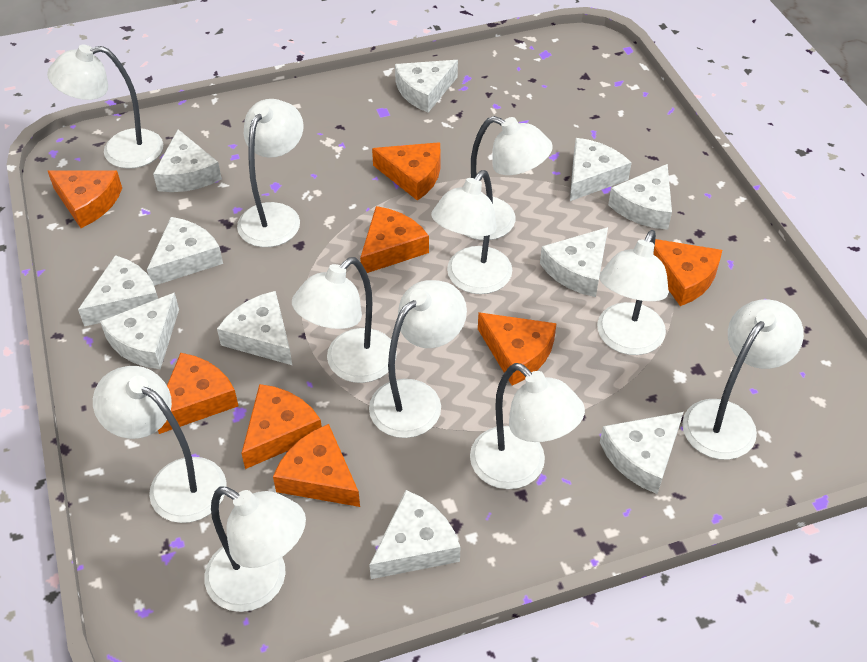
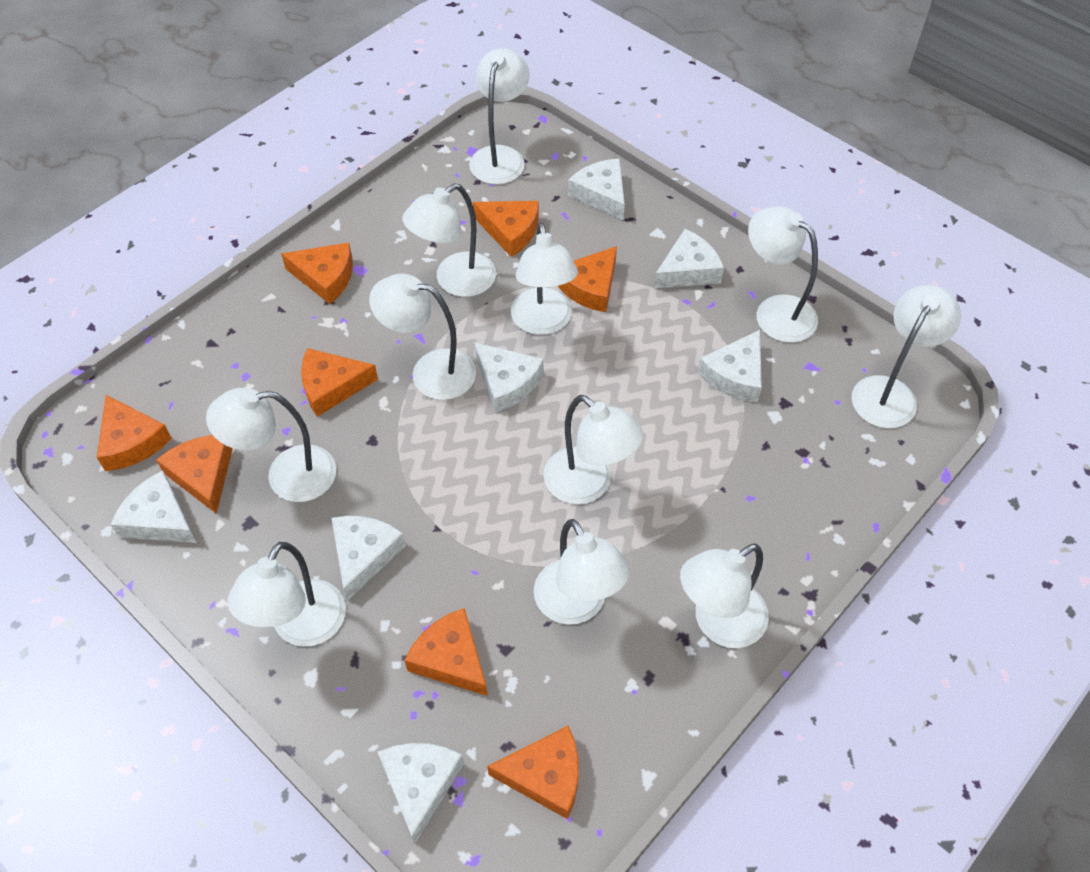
white cheese: [78,255,158,326] [100,292,179,369] [147,217,223,286] [153,129,222,192] [217,291,293,366] [369,490,460,579] [395,60,458,112] [540,227,608,297] [570,138,632,201] [600,412,684,494] [608,164,672,230] = 11 -> [111,470,197,543] [331,516,406,600] [378,743,464,843] [474,342,544,413] [568,159,625,220] [654,229,724,288] [697,330,762,402] = 7

